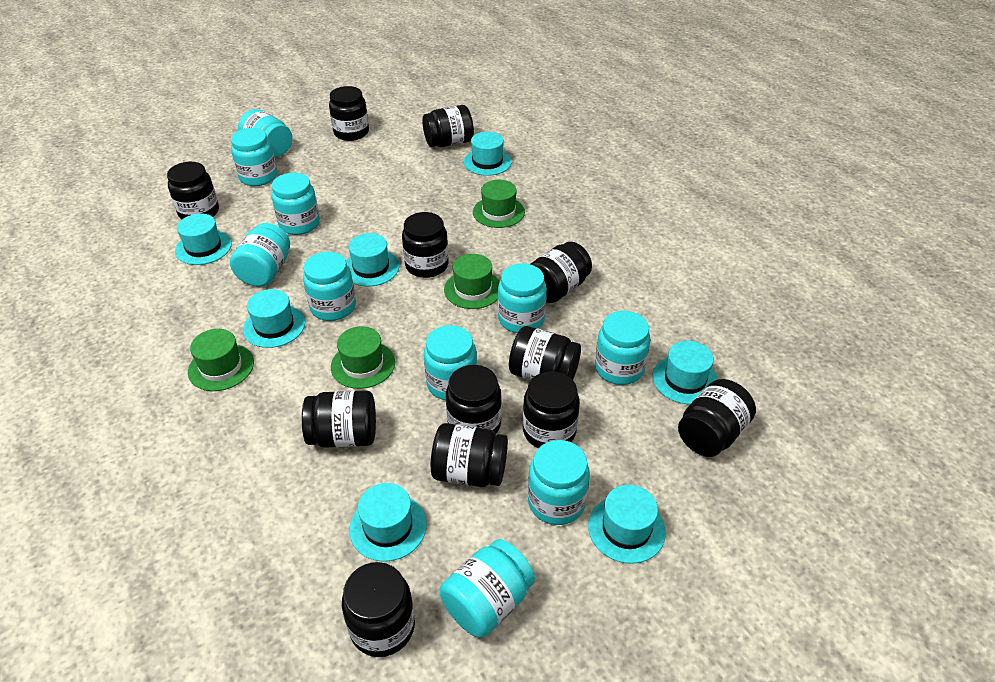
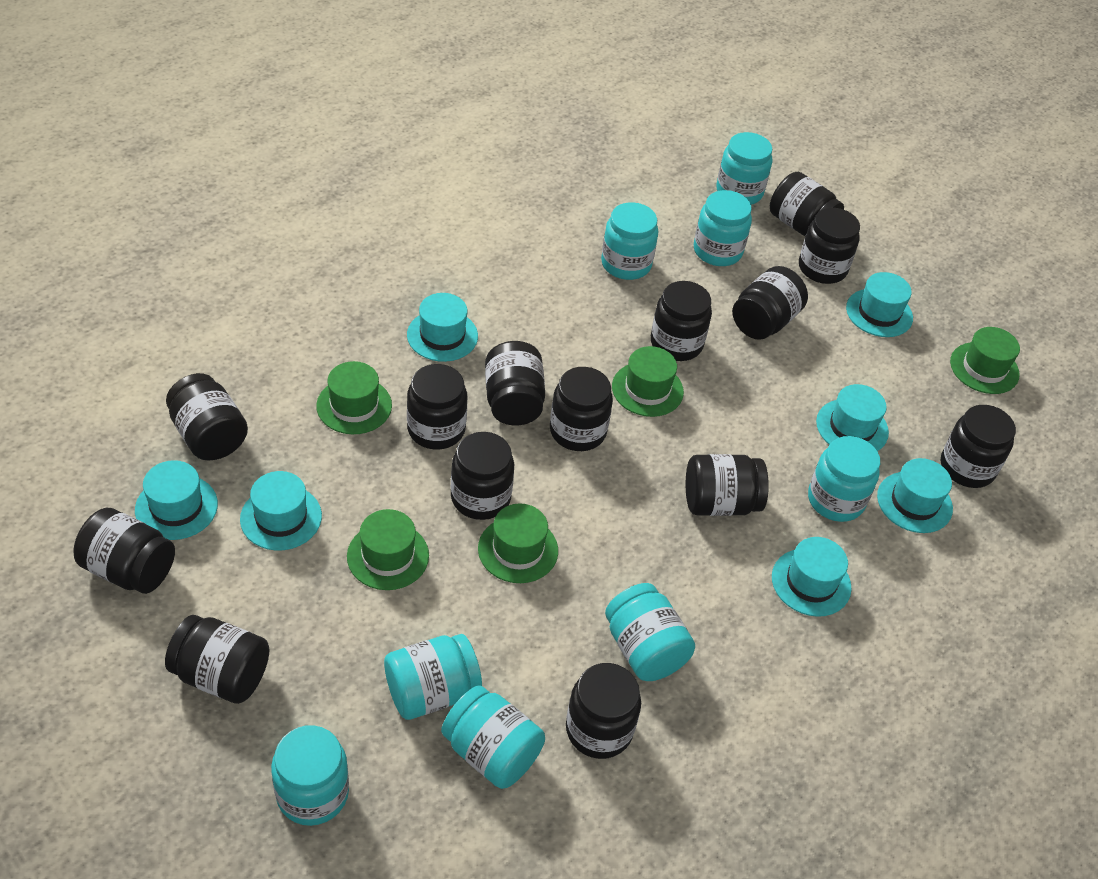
black jar: [167,162,219,220] [302,390,376,448] [329,86,369,141] [342,562,415,657] [402,212,449,278] [422,105,474,147] [431,423,508,487] [446,365,502,434] [509,326,581,380] [523,371,580,448] [530,242,592,303] [678,379,756,457] = 12 -> [73,508,175,594] [165,615,270,704] [166,373,248,460] [407,364,467,450] [451,432,514,520] [485,341,545,425] [550,367,613,451] [566,663,641,759] [651,281,712,361] [686,454,769,516] [732,266,808,340] [770,172,844,236] [799,208,860,284] [941,405,1016,488] = 14
green hat: [188,329,254,391] [331,326,395,389] [444,254,500,309] [473,180,525,228] = 4 -> [316,361,392,434] [347,509,429,590] [478,503,558,583] [612,346,684,417] [950,327,1020,394] = 5
turquoise jar: [230,223,290,287] [231,128,277,186] [238,109,292,157] [271,173,320,235] [303,252,356,321] [424,325,477,400] [440,539,535,638] [498,263,547,333] [528,440,590,525] [595,311,651,385] = 10 -> [271,725,349,826] [384,634,482,720] [441,685,545,789] [601,202,658,280] [605,583,695,681] [694,190,752,266] [716,132,772,205] [808,436,880,522] = 8

